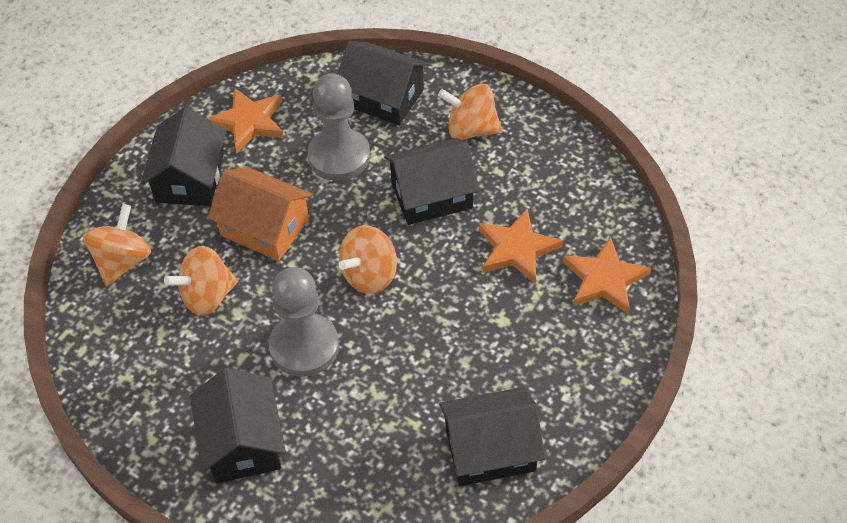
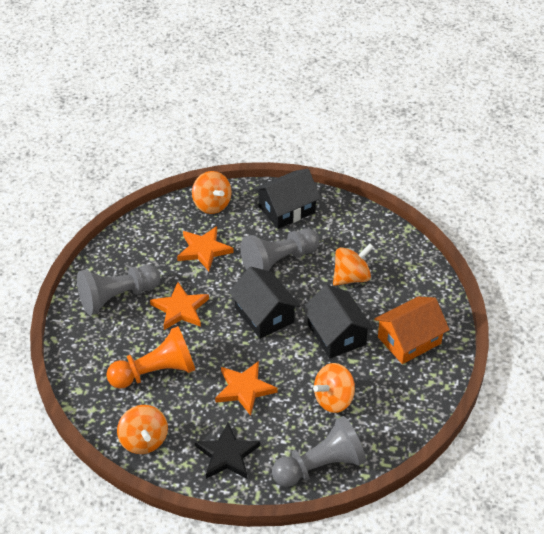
black house: [141,107,226,206] [190,368,286,484] [338,41,429,125] [384,138,479,225] [439,387,545,486] = 5 -> [229,267,300,339] [254,169,321,229] [302,285,374,358] = 3
black star: none = 0 -> [195,423,260,479] = 1
grey pawn: [269,267,339,377] [308,73,370,181] = 2 -> [77,265,161,315] [240,228,319,271] [272,416,366,487] = 3
orange pawn: none = 0 -> [106,326,195,389] = 1

